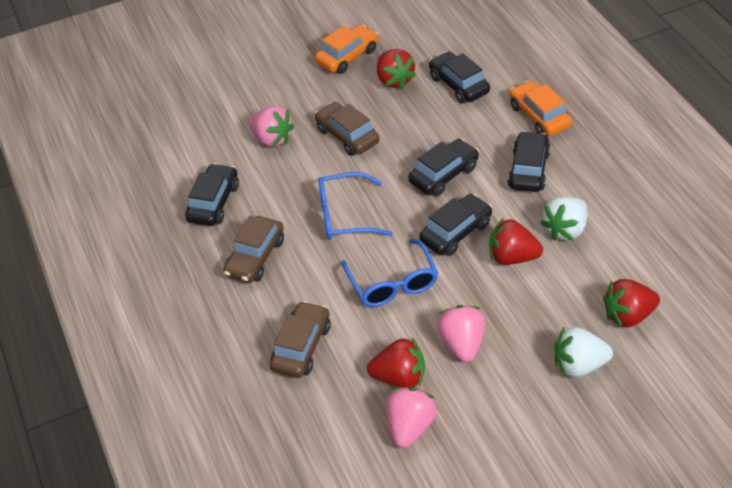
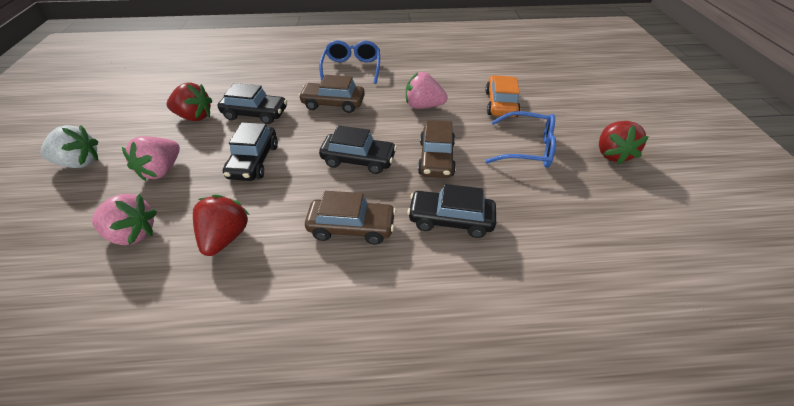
black car: [185,163,239,226] [408,139,479,196] [419,194,492,256] [429,51,490,103] [507,131,551,192] = 5 -> [218,83,287,124] [223,122,278,181] [319,125,397,174] [407,184,496,238] = 4
orange car: [315,25,378,74] [510,81,572,136] = 2 -> [485,75,520,117] = 1
red strawberry: [367,338,425,387] [377,49,416,89] [489,218,543,265] [603,279,660,328] = 4 -> [167,82,212,121] [193,194,250,256] [599,121,649,165] = 3
white strawberry: [540,196,587,241] [555,327,613,377] = 2 -> [41,125,98,168] = 1

